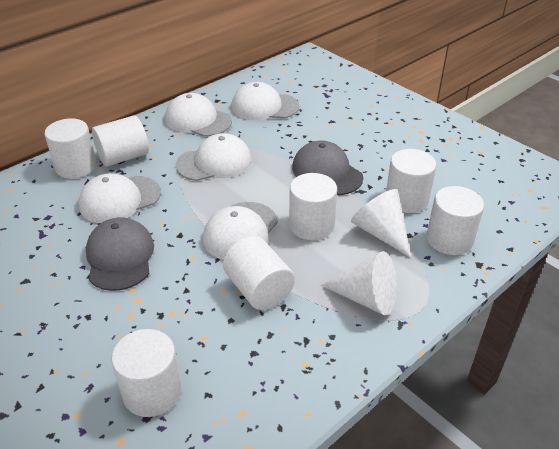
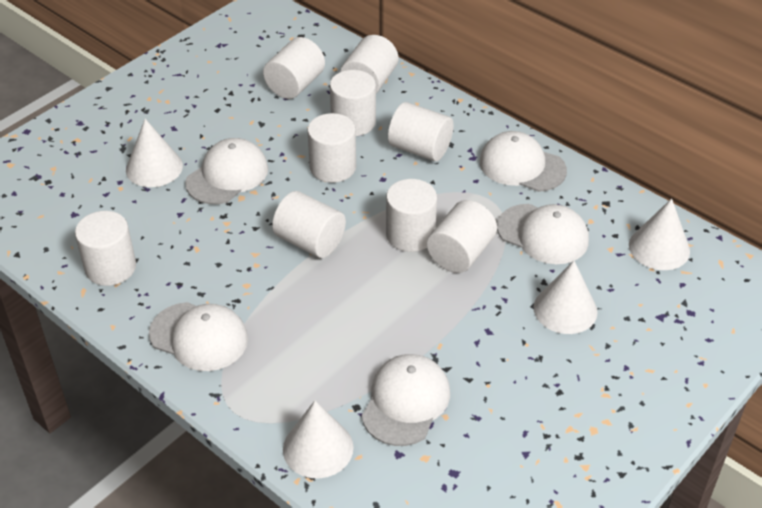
grey cap: [86,217,154,291] [292,140,363,195] = 2 -> none = 0
white cone: [321,251,396,316] [351,189,411,258] = 2 -> [126,119,183,187] [283,401,353,479] [533,261,598,334] [629,198,690,270] = 4
white cylinder: [44,118,96,179] [92,115,149,166] [111,329,182,417] [223,236,295,310] [289,173,337,240] [386,149,436,213] [427,186,484,255] = 7 -> [75,211,136,286] [263,37,325,99] [272,191,346,258] [307,113,356,183] [330,70,376,136] [340,35,398,94] [386,179,437,252] [388,102,454,161] [427,200,497,273] = 9

